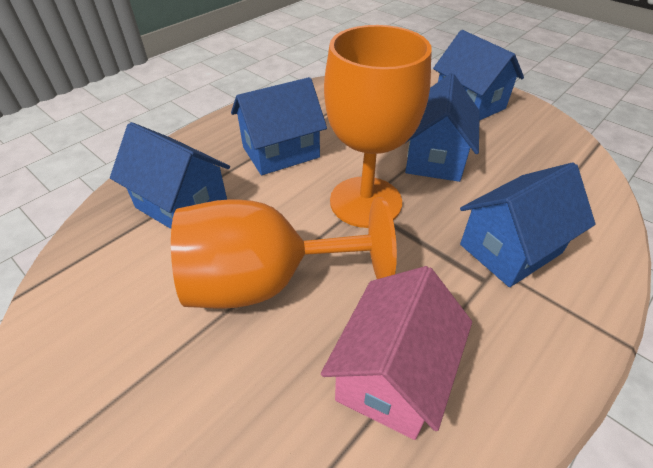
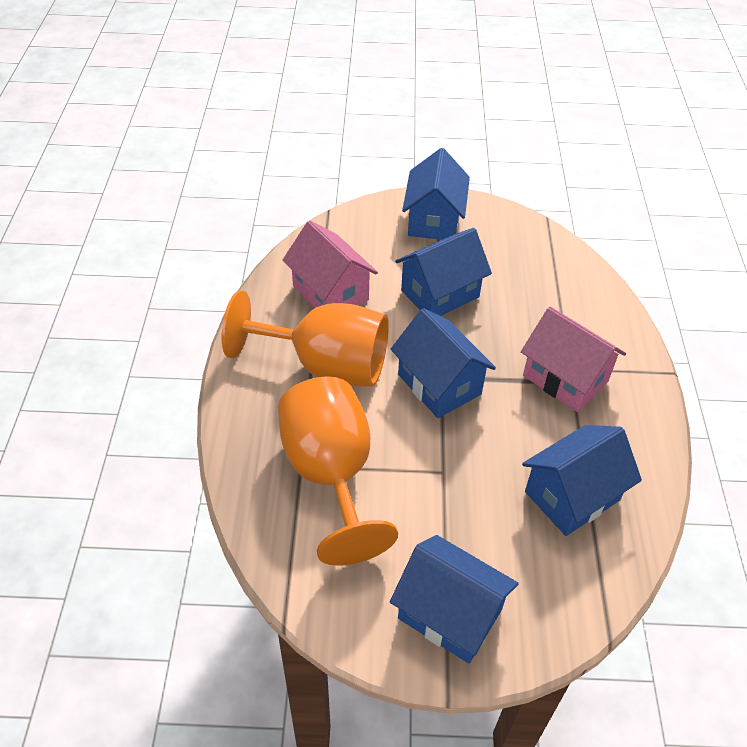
pink house: [321,266,472,440] = 1 -> [283,220,378,308] [521,307,626,412] = 2

